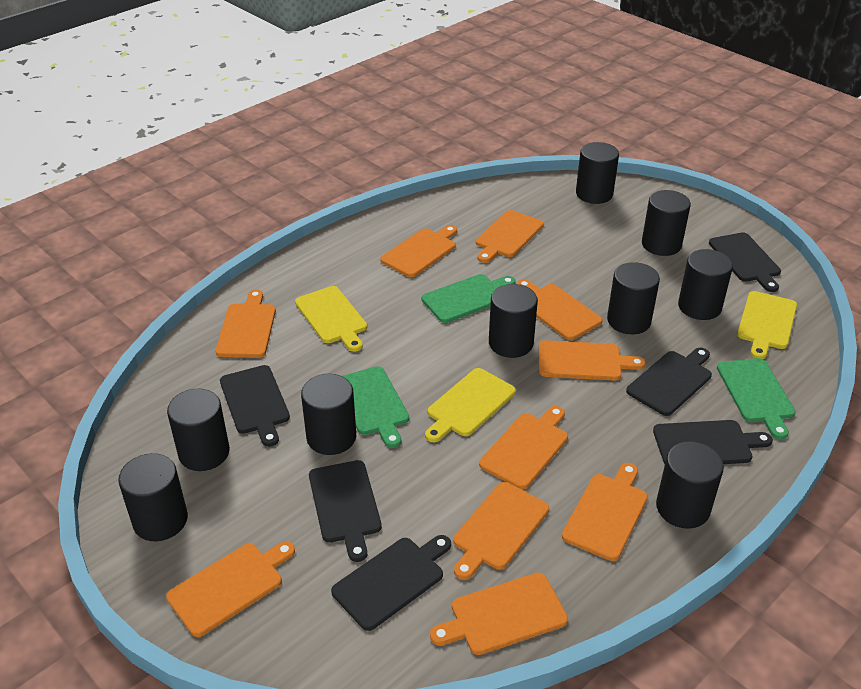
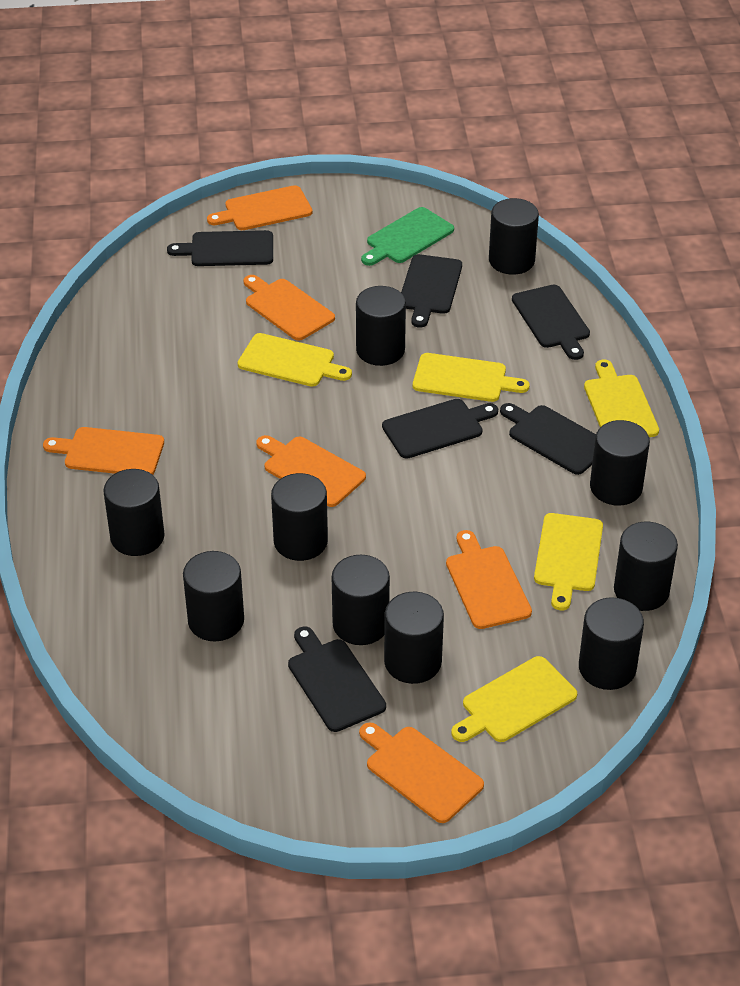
black cylinder: [118,453,188,541] [167,388,230,471] [301,374,356,455] [489,284,538,358] [576,142,619,204] [607,262,660,334] [642,190,691,256] [656,441,724,529] [678,249,733,320] = 9 -> [103,469,165,556] [183,551,244,641] [271,473,328,561] [332,555,390,645] [356,286,406,366] [384,592,444,684] [489,198,539,275] [579,597,644,690] [590,420,650,506] [614,522,678,611] = 10
green cutting board: [343,366,409,448] [422,274,515,323] [717,358,796,440] = 3 -> [361,207,454,266] = 1
orange cutting board: [166,541,295,637] [216,289,276,358] [380,225,457,277] [430,573,568,655] [453,482,549,580] [476,210,544,263] [479,406,568,489] [517,279,603,340] [539,340,646,380] [562,463,648,561] = 10 -> [43,427,164,475] [207,185,312,230] [244,275,335,341] [256,435,366,507] [359,722,484,823] [446,530,532,629] = 6
yellow cutting board: [295,286,367,352] [425,368,516,442] [737,291,797,359] = 3 -> [238,333,352,387] [413,353,530,402] [451,656,577,742] [534,513,603,610] [584,360,659,437] = 5

